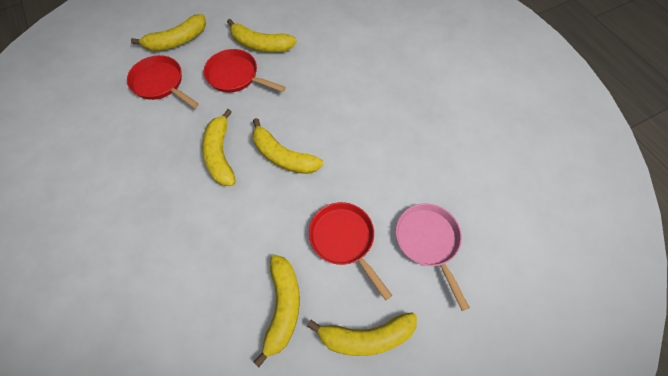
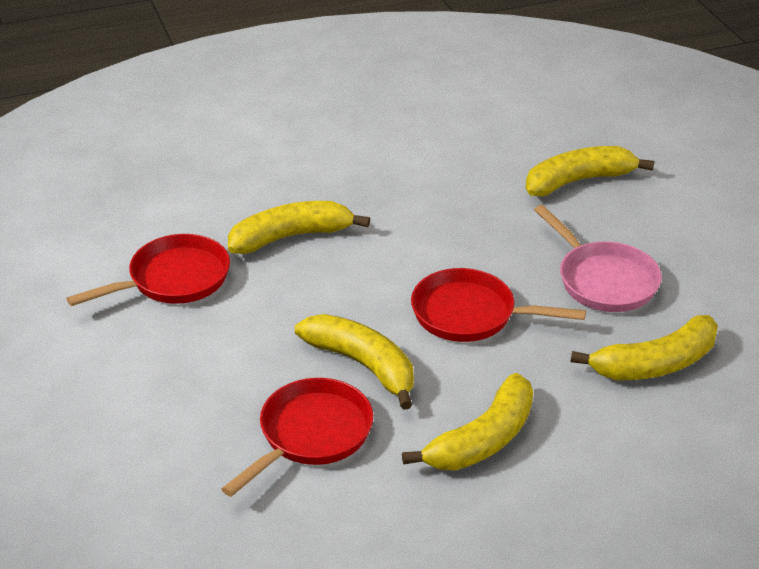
yellow banana: [131,14,206,51] [202,109,236,186] [227,19,297,52] [252,118,323,174] [253,255,299,367] [307,312,417,356] = 6 -> [228,201,370,254] [295,314,414,410] [402,373,533,471] [525,146,654,197] [571,315,718,380] = 5

